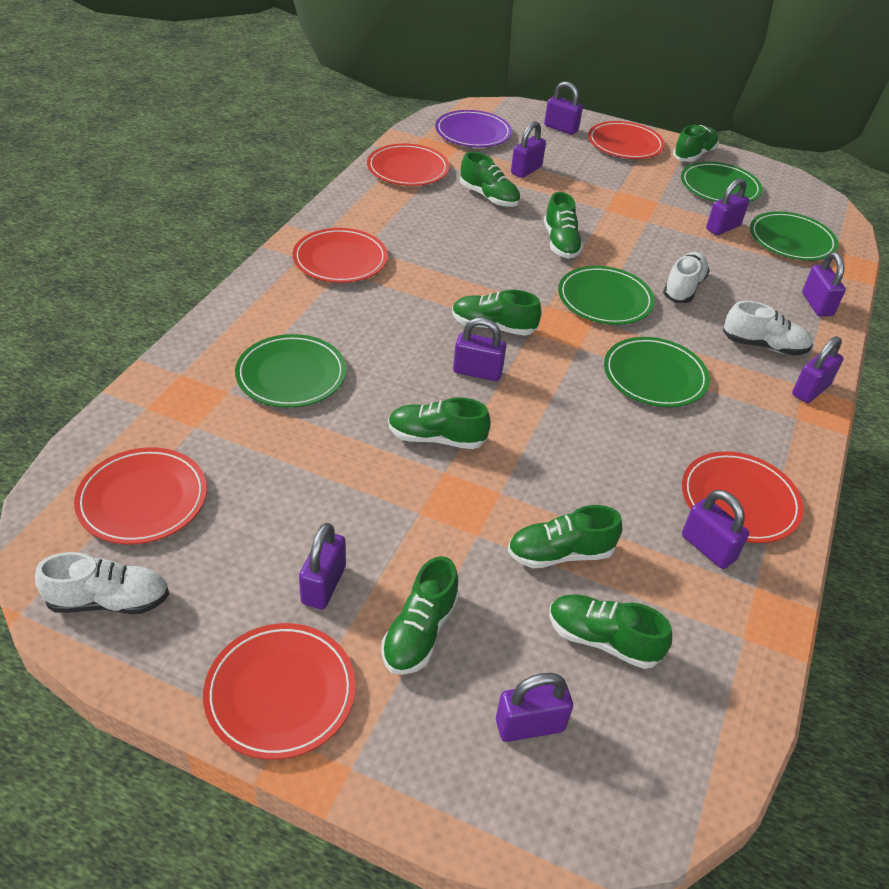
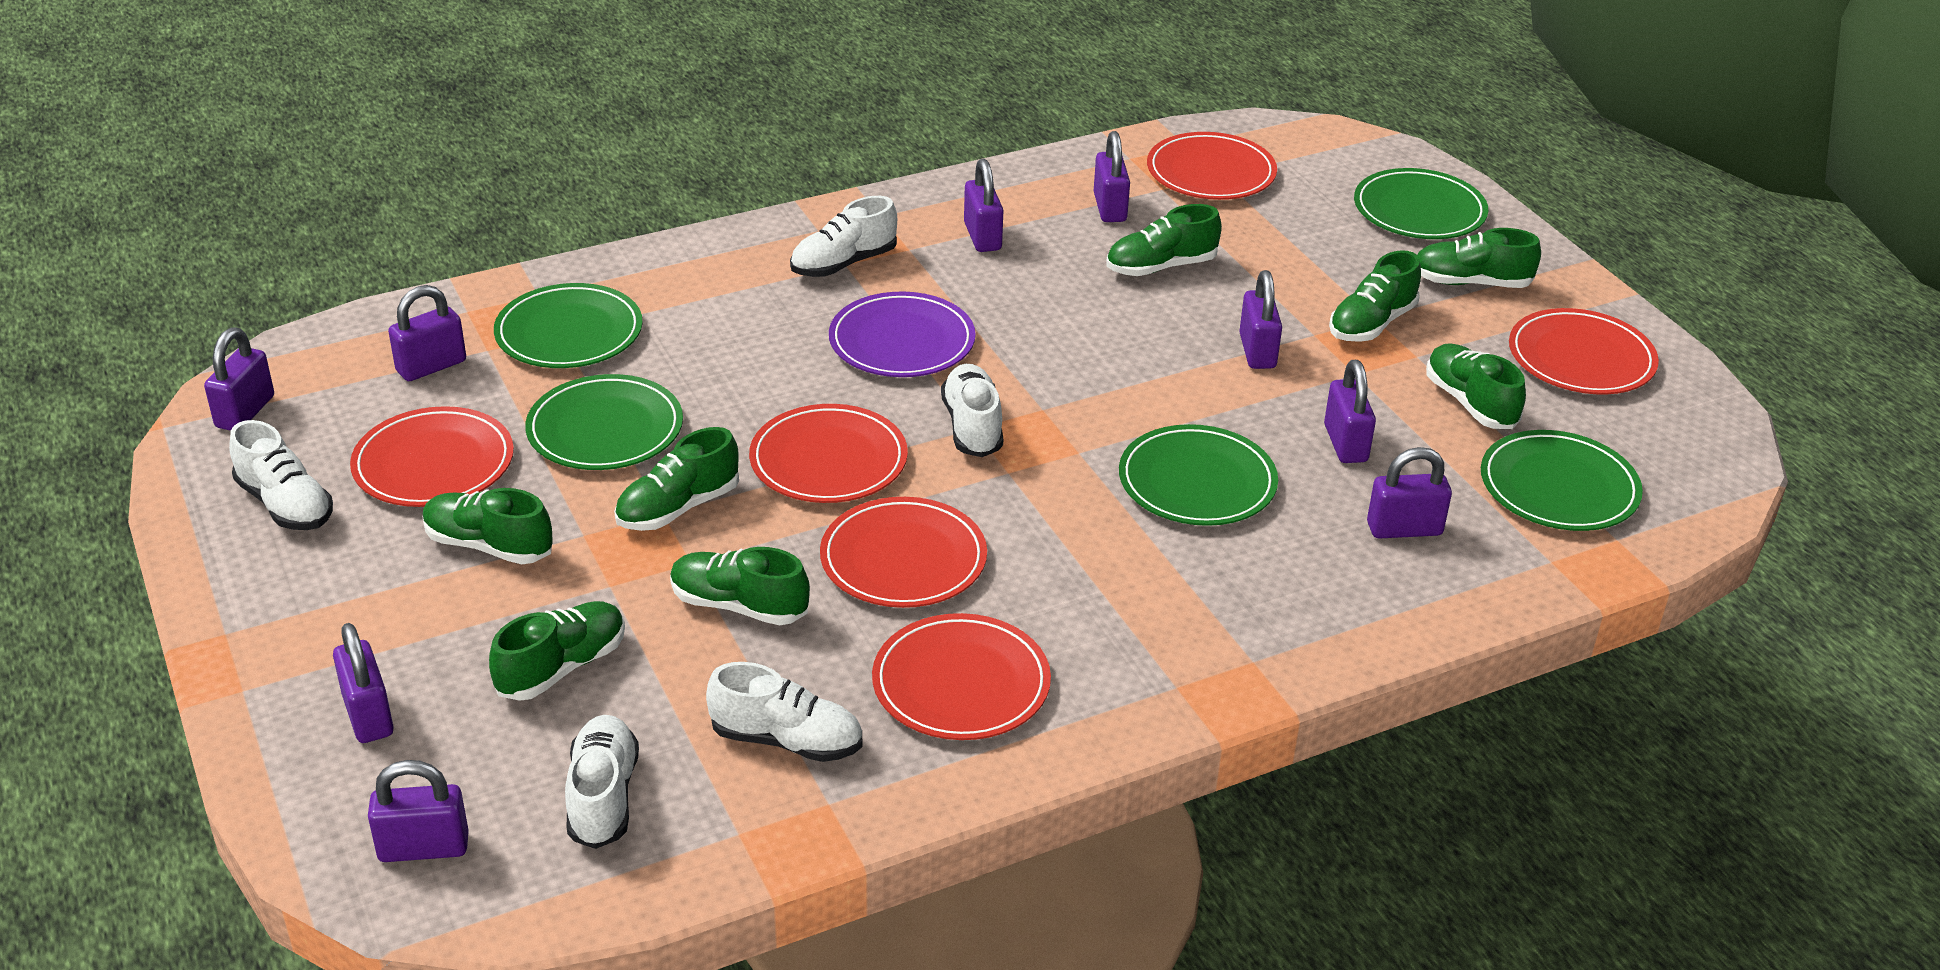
white shoe: [35,552,169,614] [663,252,710,303] [723,301,813,355] = 3 -> [229,420,333,530] [565,715,639,849] [706,662,862,762] [790,196,897,277] [941,364,1003,457] = 5

